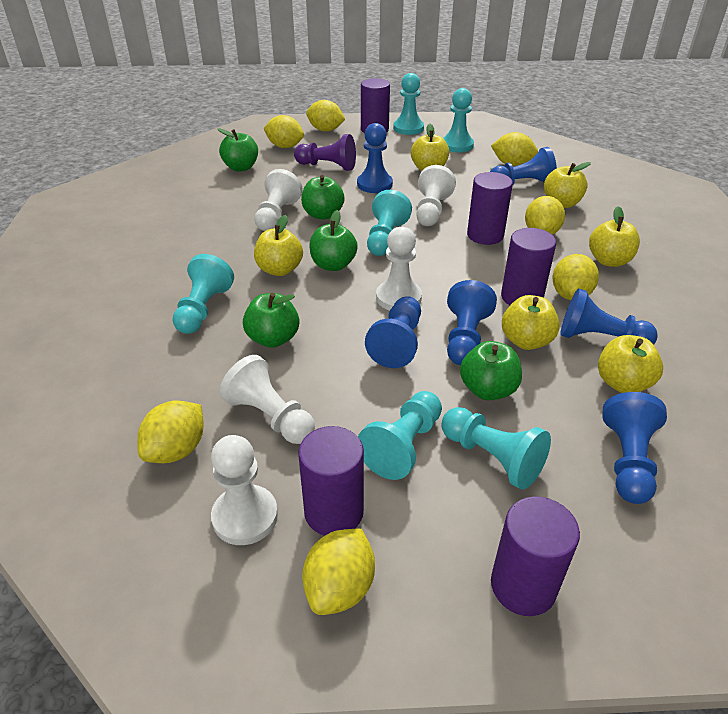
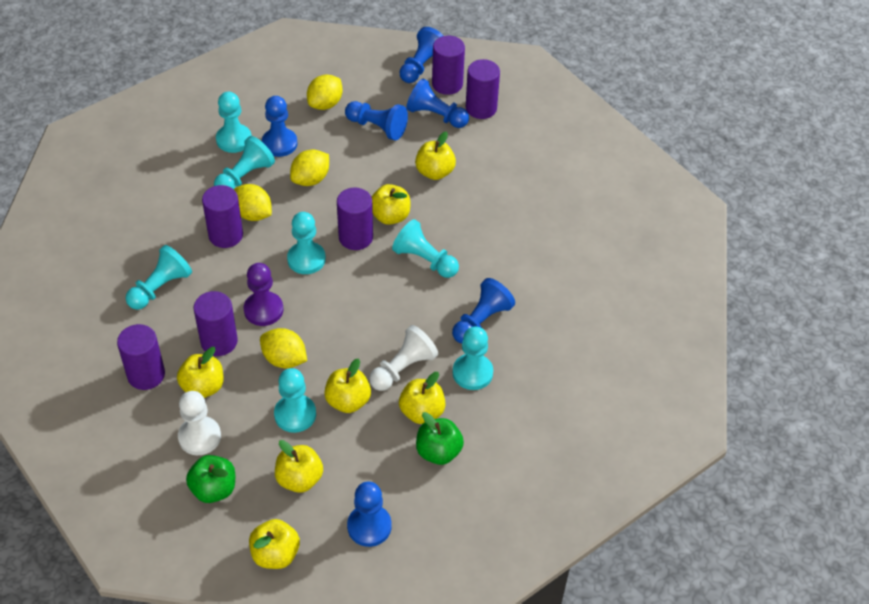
green apple: [218,128,258,172] [243,293,300,348] [301,175,345,220] [309,210,358,271] [460,341,522,400] = 5 -> [186,455,235,503] [416,412,464,465] = 2
purple cylinder: [298,426,364,536] [361,78,390,133] [467,172,513,245] [491,497,580,616] [501,228,556,305] = 5 -> [117,324,165,390] [194,291,238,356] [202,185,243,248] [337,187,373,250] [432,36,465,95] [466,59,500,119] = 6
turquoise pawn: [172,254,234,334] [358,391,442,480] [367,190,412,256] [393,73,424,135] [442,407,551,490] [443,88,474,152] = 6 -> [126,245,192,310] [214,136,275,189] [216,92,252,153] [274,368,316,433] [287,212,326,274] [392,219,459,278] [453,326,493,390] = 7
white pawn: [211,435,278,545] [220,355,315,444] [254,169,303,231] [376,227,422,311] [416,165,456,226] = 5 -> [178,391,221,455] [369,325,438,391] = 2
yellow apple: [254,215,303,276] [411,124,449,171] [502,295,560,350] [544,162,591,208] [589,206,640,267] [598,335,663,393] = 6 -> [177,347,224,398] [249,519,300,569] [275,440,323,493] [324,358,371,413] [372,184,410,225] [399,372,445,424] [415,131,456,180] = 7
yellow lemon: [137,401,204,463] [264,115,304,148] [302,529,375,615] [306,100,345,131] [491,132,538,166] [525,196,565,235] [552,254,599,300] = 7 -> [234,184,272,221] [260,328,307,368] [290,149,329,186] [307,75,343,110] = 4

